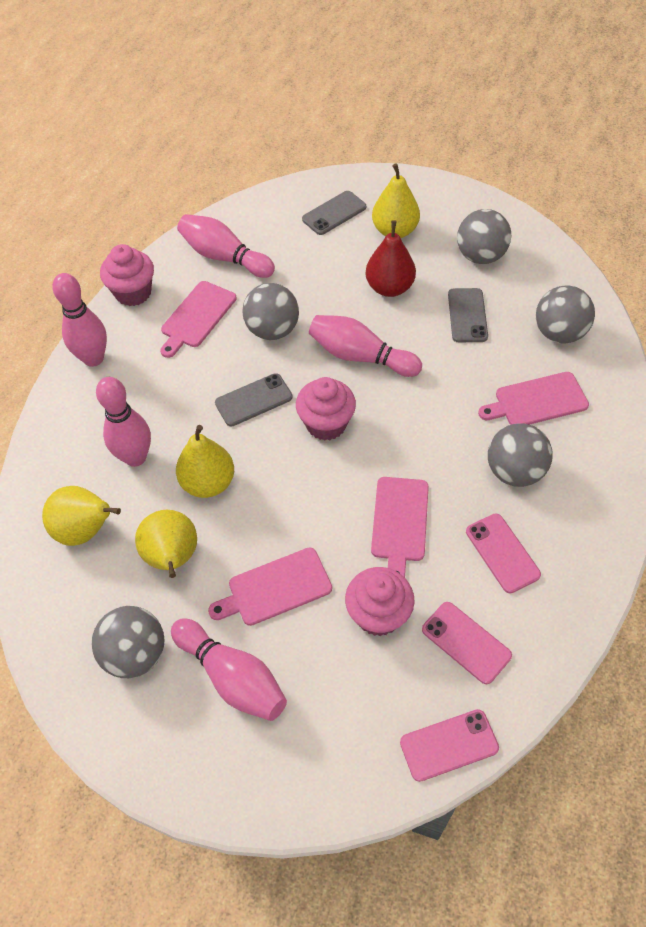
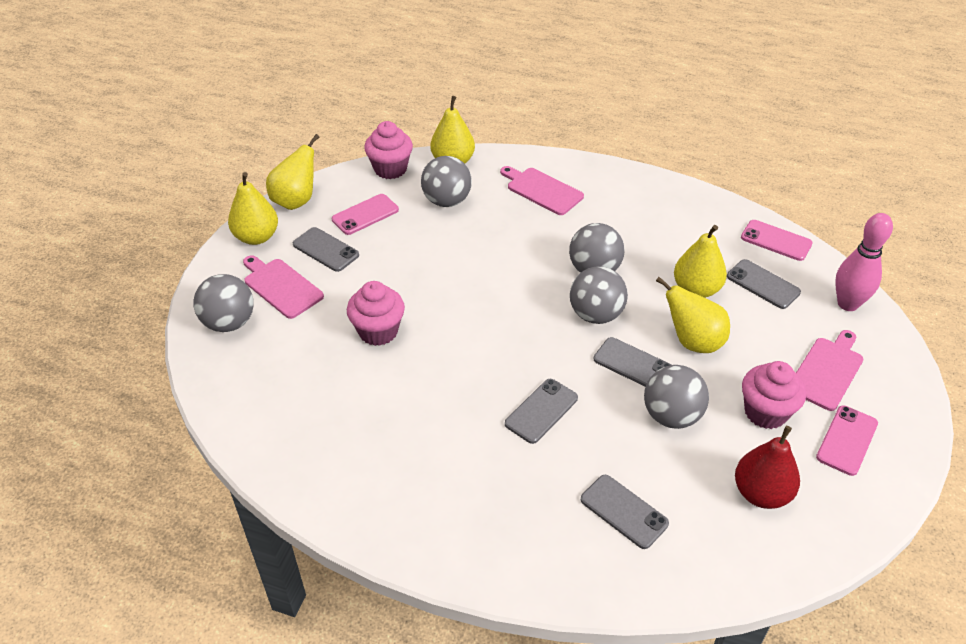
grey phone: [215,373,293,426] [302,191,366,235] [448,288,488,342] = 3 -> [293,227,359,272] [505,379,578,444] [581,475,669,549] [594,337,671,387] [727,259,801,309] = 5
pink bowling pin: [52,273,107,367] [96,377,151,467] [171,618,287,721] [177,214,275,278] [309,315,422,377] = 5 -> [835,213,893,311] = 1
pink cutting board: [160,281,236,358] [208,547,332,626] [371,477,429,578] [478,372,589,425] = 4 -> [243,255,324,319] [500,166,584,215] [796,330,863,411] = 3
yellow pear: [42,486,121,546] [135,510,197,578] [176,425,234,498] [372,163,420,238] = 4 -> [228,172,278,245] [266,134,319,210] [430,96,475,164] [656,277,730,353] [674,225,727,298] = 5

